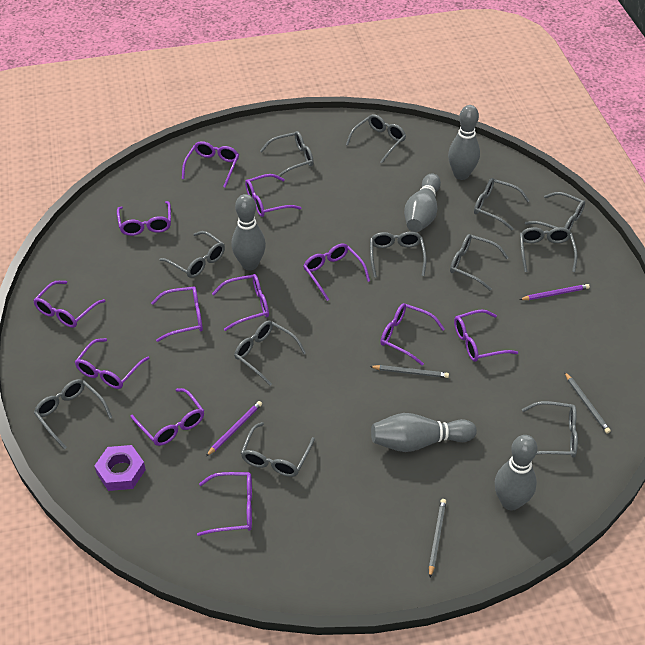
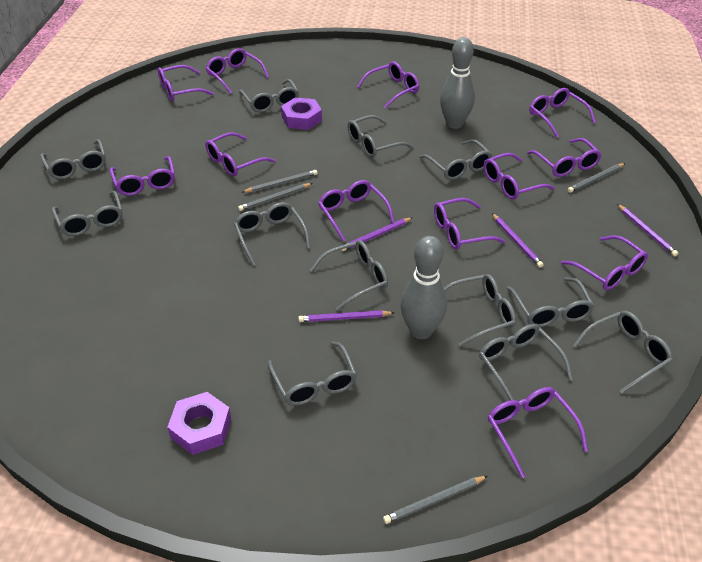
grey bowling pin: [231,194,266,270] [371,413,477,452] [404,174,441,232] [448,105,480,180] [495,435,537,511] = 5 -> [400,236,447,339] [440,37,475,129] = 2
grey pencil: [369,365,449,378] [429,499,446,577] [565,372,611,434] = 3 -> [238,183,313,211] [242,170,318,193] [383,476,488,524] [568,163,625,193] = 4
purple nut: [94,445,146,491] = 1 -> [167,392,231,455] [281,97,322,130] = 2
purple pencil: [206,401,262,456] [519,284,590,300] = 2 -> [298,310,394,322] [341,217,413,251] [492,213,544,267] [617,204,678,256] = 4

